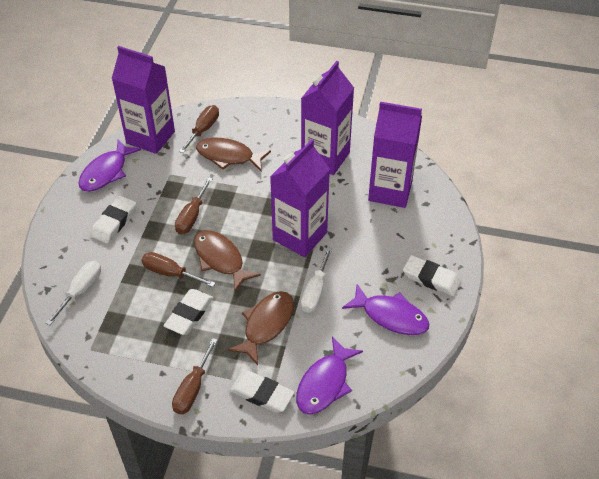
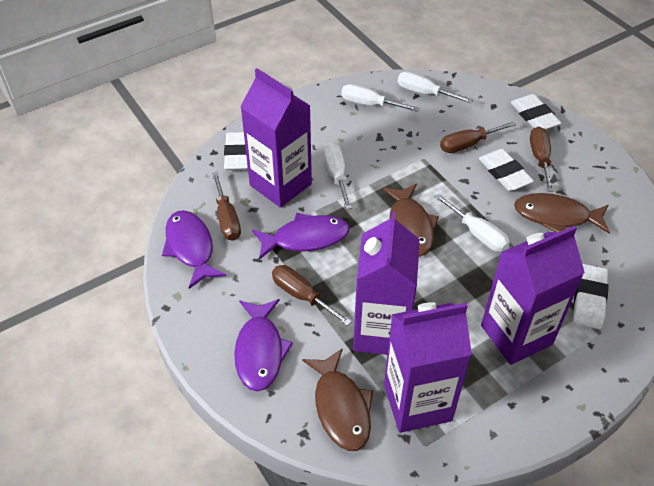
white screwdriver: [46,261,101,325] [301,247,332,313] = 2 -> [324,143,352,210] [341,84,419,112] [397,72,473,103] [435,194,510,252] = 4

